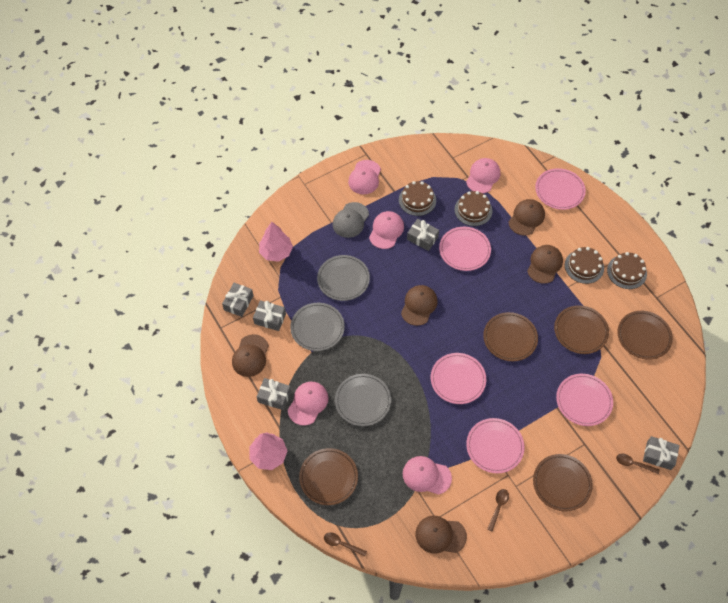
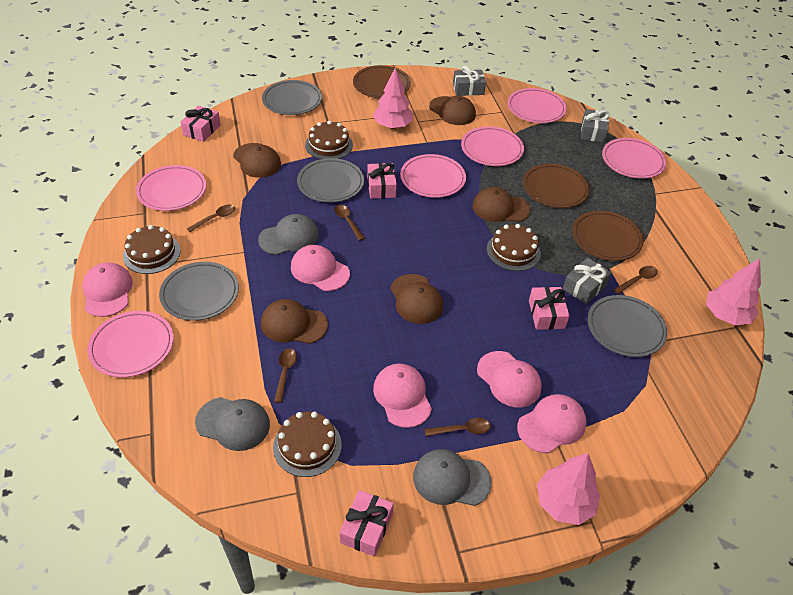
brown plate: [299,448,358,505] [483,312,538,361] [533,454,593,511] [554,305,609,354] [617,311,673,360] = 5 -> [353,65,411,98] [523,164,589,208] [572,211,644,261] = 3
brown spoon: [324,532,367,557] [487,489,509,531] [616,454,660,474] = 3 -> [187,205,235,232] [274,348,297,403] [334,205,365,241] [425,418,491,436] [614,266,658,294] = 5
grey cap: [333,202,369,238] = 1 -> [195,397,270,451] [258,214,319,255] [413,449,492,506] = 3
grey gift: [222,283,253,317] [253,300,286,331] [257,378,291,410] [407,219,439,251] [643,436,680,470] = 5 -> [453,66,486,96] [563,258,612,304] [581,109,610,143] = 3
grey plate: [290,303,345,351] [317,255,370,301] [335,374,391,426] = 3 -> [159,262,239,321] [262,80,322,115] [297,158,364,203] [588,295,667,357] = 4
pink gift: none = 0 -> [181,106,221,142] [340,490,394,557] [367,163,397,199] [529,287,570,330] = 4
pink plate: [431,353,486,404] [439,227,491,271] [466,418,524,473] [535,168,586,210] [556,374,613,426] = 5 -> [87,311,174,378] [136,165,206,211] [400,154,466,198] [461,126,524,166] [507,88,567,123] [602,138,666,179] = 6
pink tree: [250,432,287,470] [259,222,293,262] = 2 -> [373,68,413,129] [537,453,600,525] [706,259,761,325] = 3

